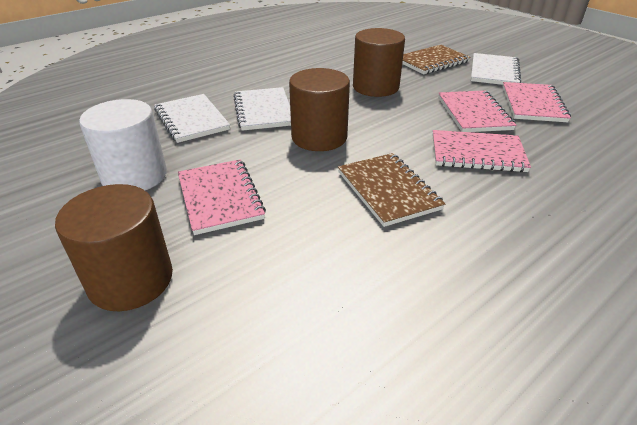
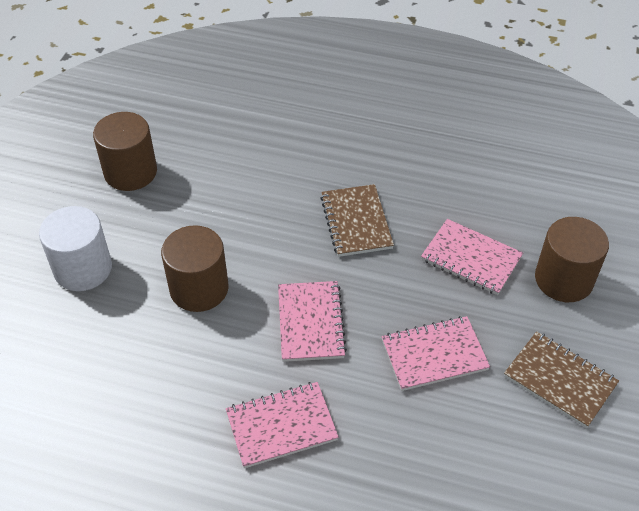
white notebook: [154,94,230,143] [233,87,291,131] [471,53,521,85] = 3 -> none = 0

